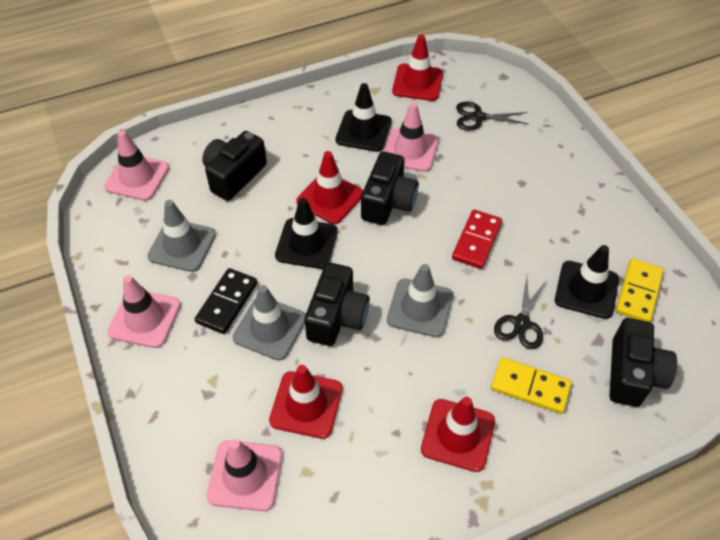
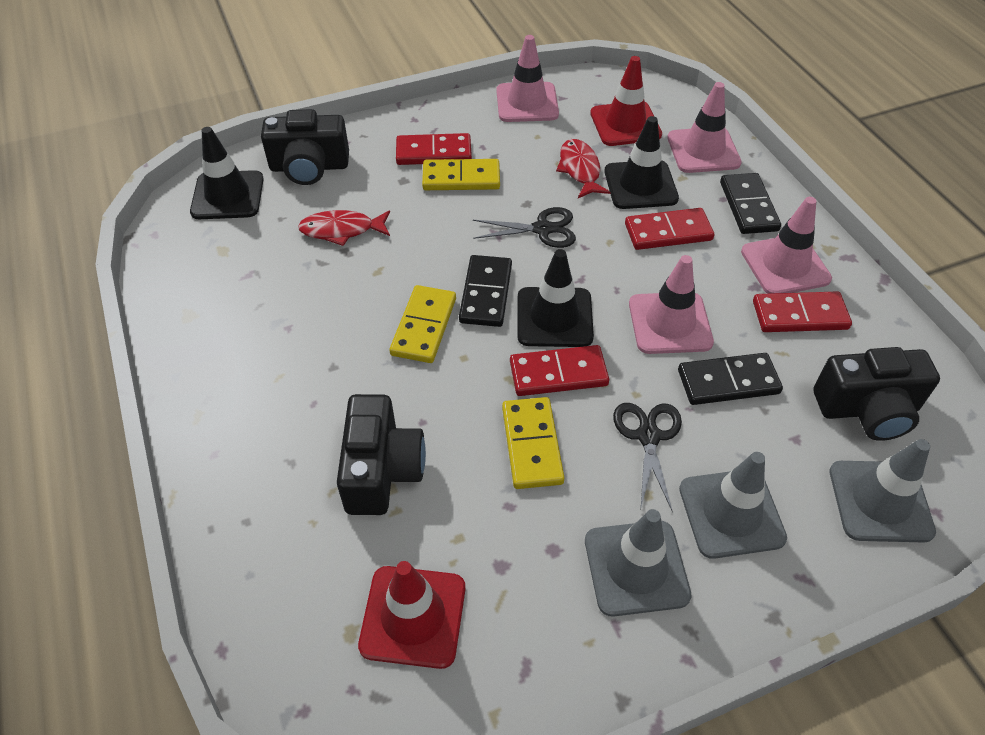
black camera: [202,131,267,201] [304,262,370,346] [361,151,419,225] [609,318,677,407] = 4 -> [261,109,349,185] [337,394,426,515] [813,347,940,441] = 3
black domino: [195,268,257,334] = 1 -> [459,255,512,327] [678,353,783,405] [720,173,781,234] = 3
red domino: [452,210,502,269] = 1 -> [396,133,472,165] [510,345,609,396] [625,208,714,250] [753,291,852,332] = 4
red fish: none = 0 -> [298,210,390,246] [556,139,611,198] = 2
red traffic cone: [269,365,343,439] [296,151,363,224] [392,35,443,101] [421,397,495,472] = 4 -> [358,561,465,669] [590,56,662,146] = 2
yellow domino: [491,357,572,414] [616,258,664,322] = 2 -> [390,285,456,363] [422,159,500,190] [502,397,565,489] = 3

